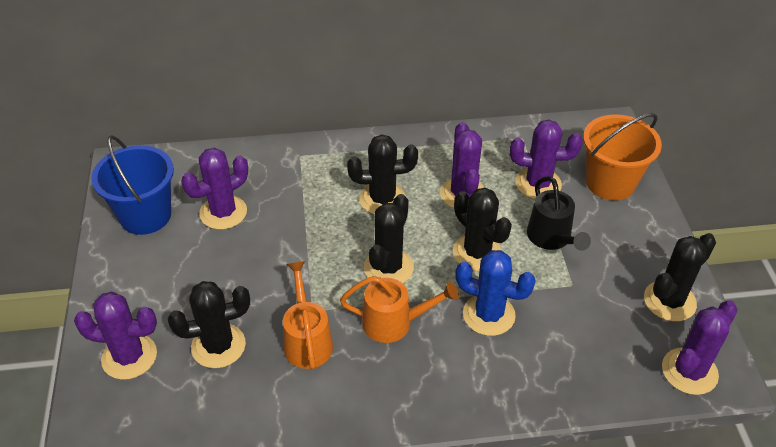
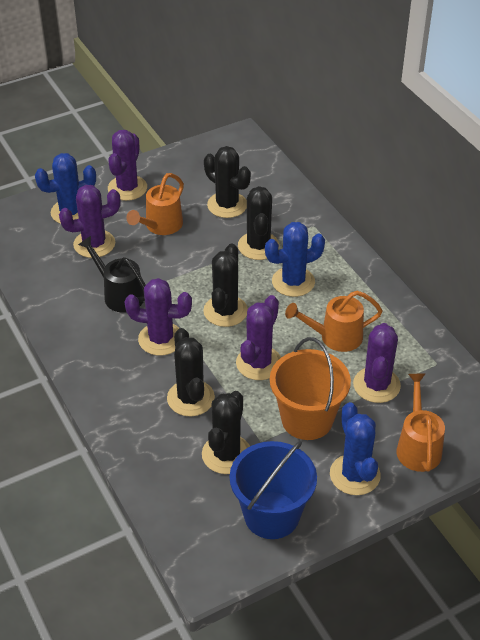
blue cactus: [455,250,536,336] = 1 -> [35,153,96,224] [265,222,325,297] [330,402,381,495] = 3
orange watering can: [283,261,333,370] [340,276,459,343] = 2 -> [126,173,184,235] [285,291,382,352] [396,373,445,472] = 3

